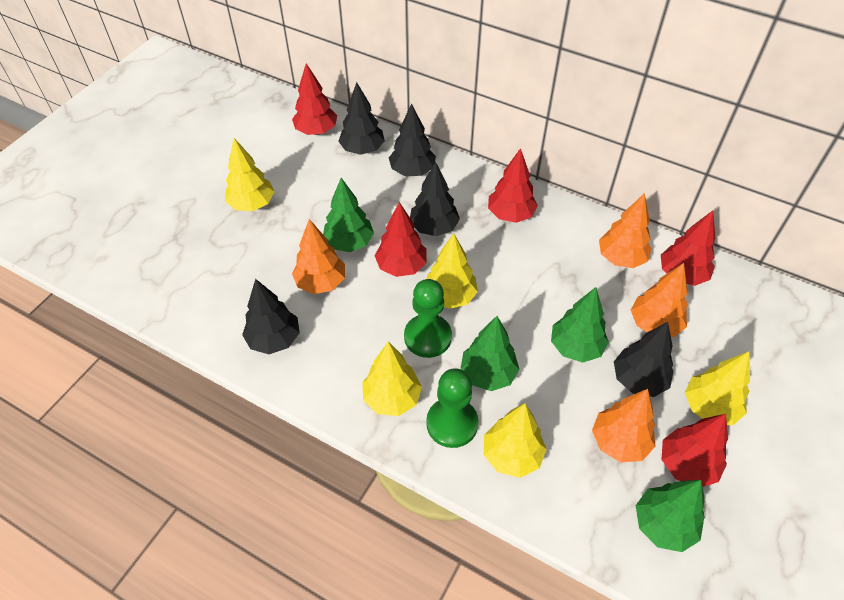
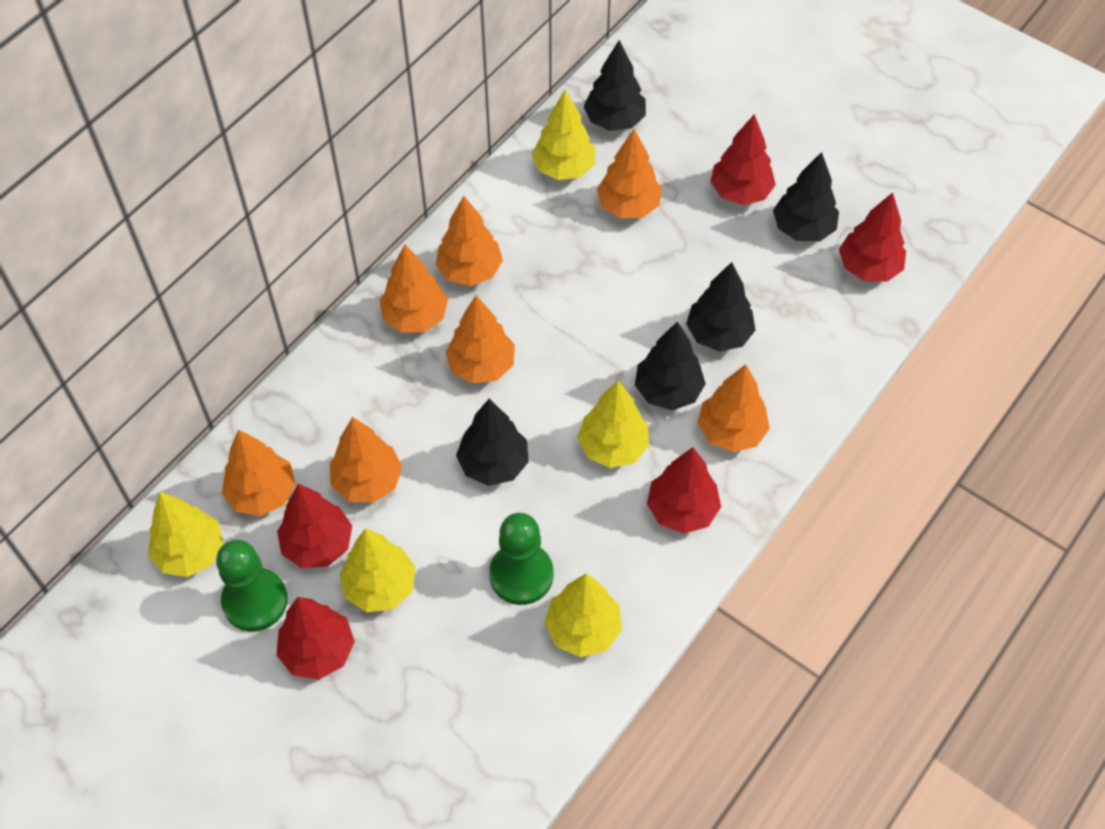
green tree: [323,178,374,252] [460,316,520,391] [551,287,609,363] [636,480,705,552] = 4 -> none = 0
orange tree: [292,219,345,294] [592,389,655,463] [599,193,652,268] [631,263,688,337] = 4 -> [222,429,296,516] [330,417,402,503] [379,244,448,332] [436,196,503,286] [445,295,515,384] [597,129,662,218] [698,364,770,452] = 7

